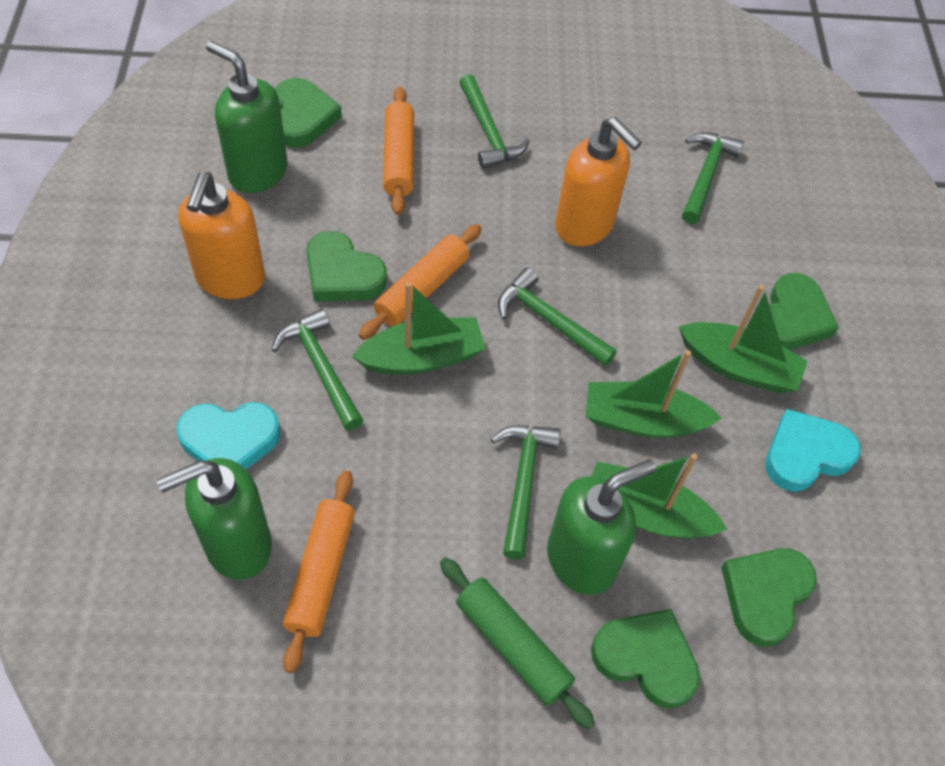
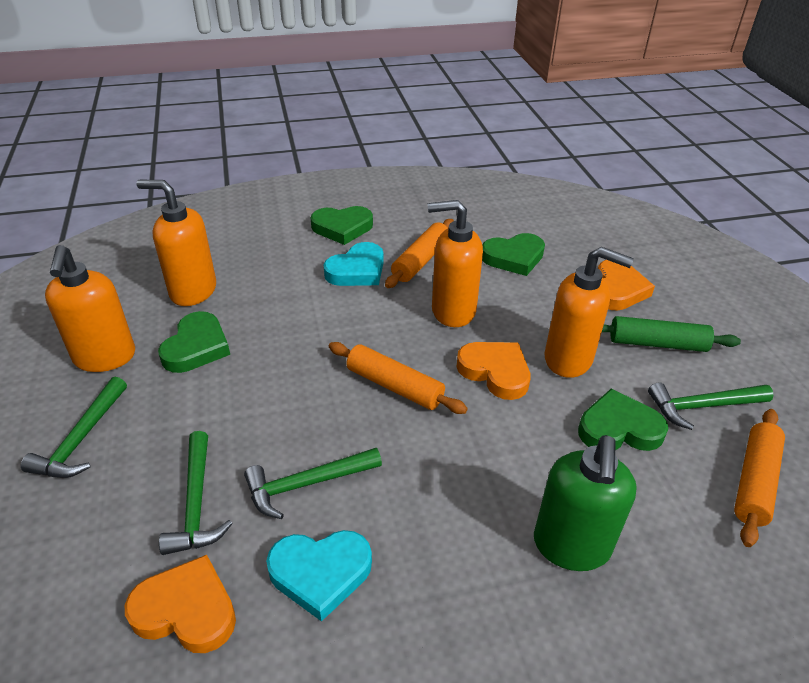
green boat: [351,282,486,375] [586,350,721,438] [592,453,727,538] [679,285,808,393] = 4 -> none = 0
green hammer: [271,309,363,430] [459,74,530,169] [491,425,560,559] [498,267,617,366] [682,132,744,224] = 5 -> [21,376,127,478] [159,431,233,555] [244,448,382,519] [648,382,774,430] = 4
green heart: [275,78,342,148] [306,231,387,301] [591,609,700,708] [721,548,817,647] [769,273,839,350] = 5 -> [158,311,230,373] [311,206,373,245] [482,233,545,276] [578,389,669,451] = 4
green soap dispenser: [157,458,272,580] [206,41,288,193] [547,459,656,595] = 3 -> [534,435,637,571] = 1
orange heart: none = 0 -> [125,555,236,653] [456,342,531,400] [598,260,655,311] = 3
orange soap dispenser: [178,172,265,299] [555,117,642,246] = 2 -> [45,245,135,372] [137,180,216,306] [428,200,483,327] [545,247,634,378] = 4

